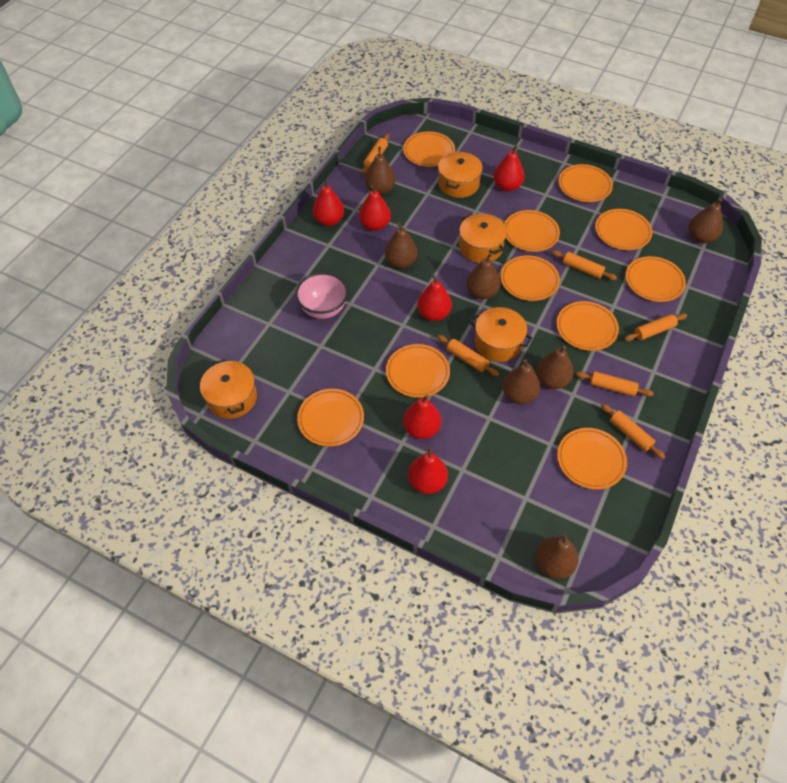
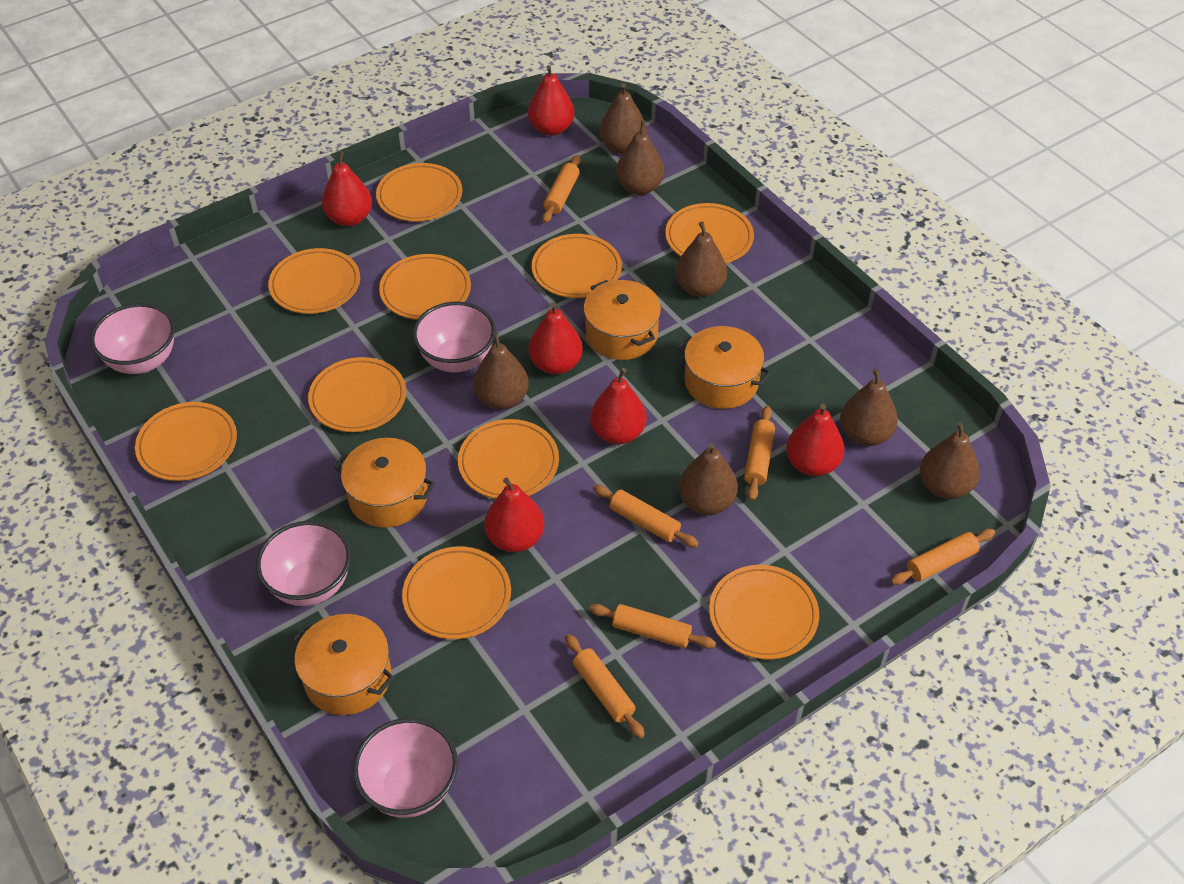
pink bowl: [295,272,348,319] = 1 -> [90,303,175,374] [256,521,351,606] [353,718,458,818] [413,301,496,372] = 4

